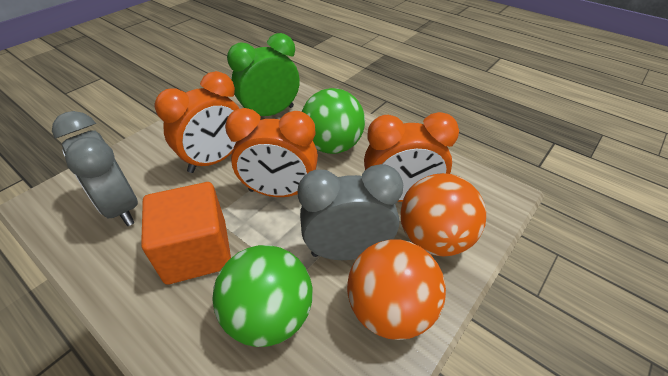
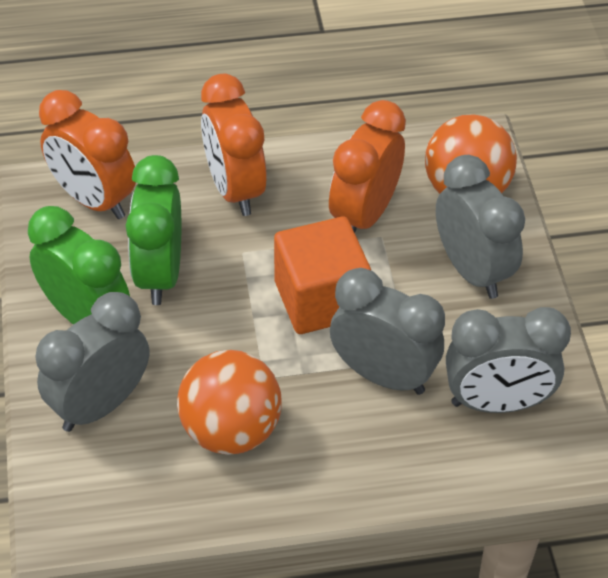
green ball: [212,245,313,347] [302,88,365,154] = 2 -> none = 0
green clock: [227,33,300,116] = 1 -> [28,206,130,325] [126,155,181,305] = 2
grey clock: [52,111,138,226] [298,164,403,260] = 2 -> [35,292,149,432] [330,268,445,395] [436,155,525,299] [446,307,571,413] = 4

